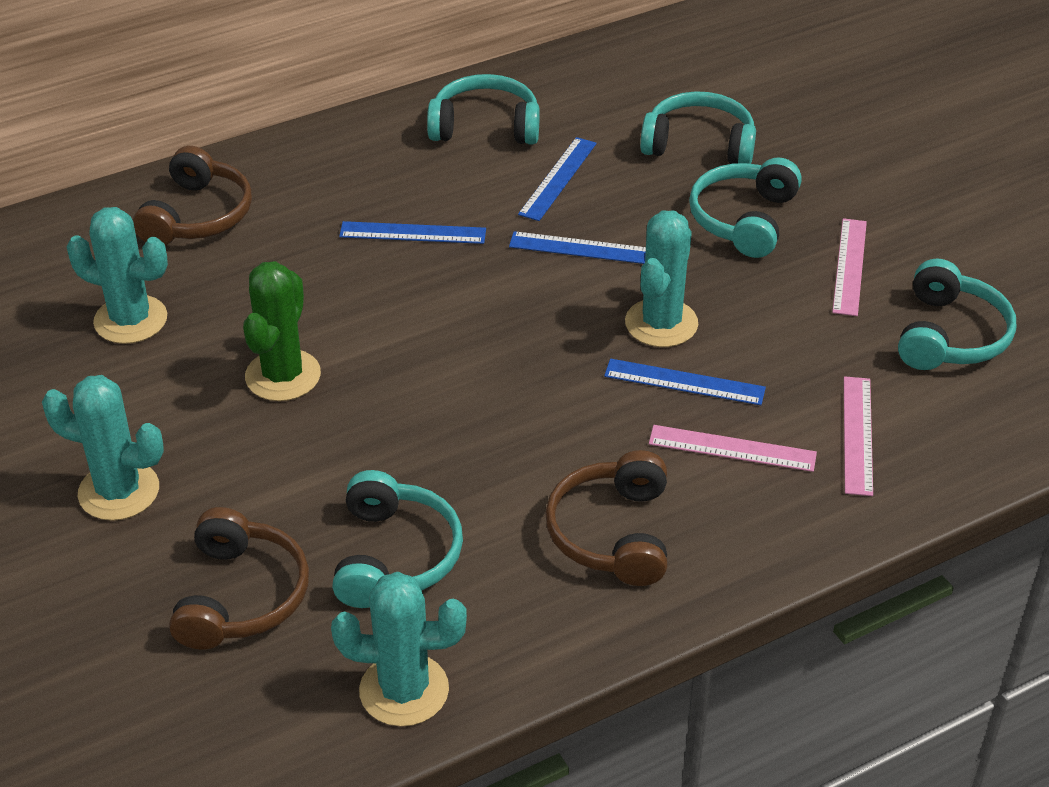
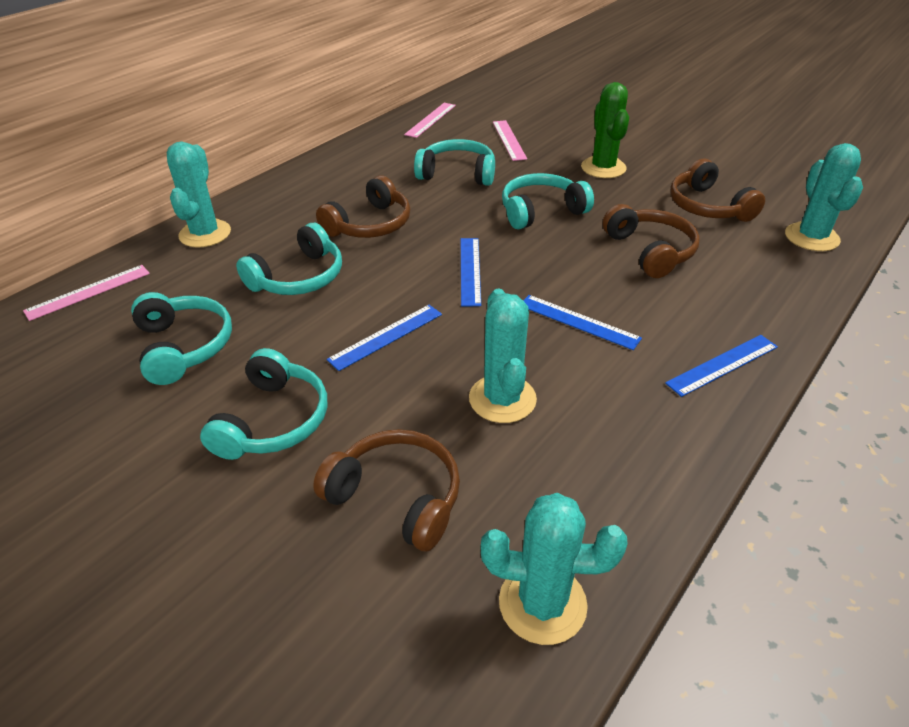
brown headphones: [133,146,252,245] [169,507,309,650] [545,450,667,586] = 3 -> [313,429,460,551] [316,175,410,238] [603,204,700,278] [670,159,765,222] = 4

